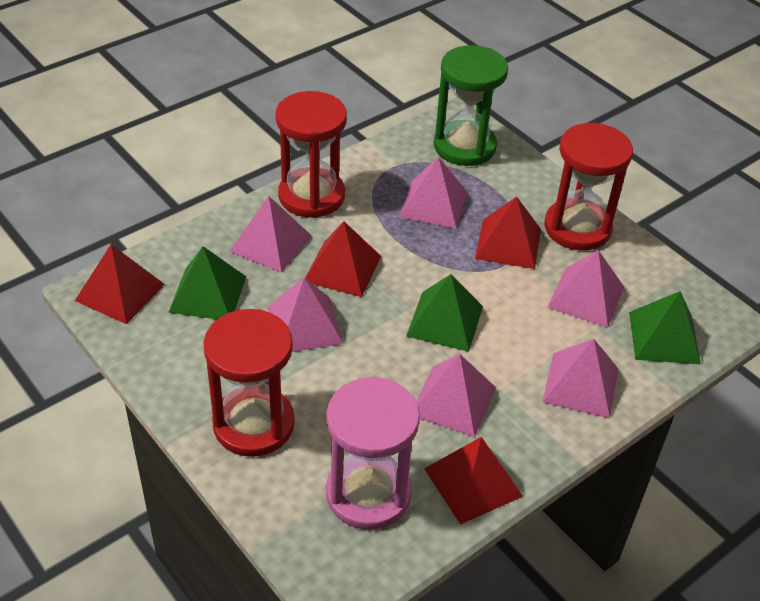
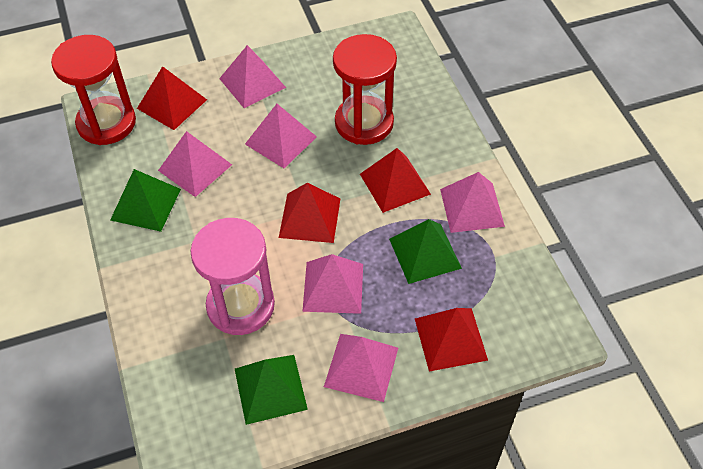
green hourglass: [434,45,508,166] = 1 -> none = 0
red hourglass: [203,309,295,457] [275,91,347,218] [544,122,633,251] = 3 -> [51,35,136,145] [333,34,397,145] = 2

